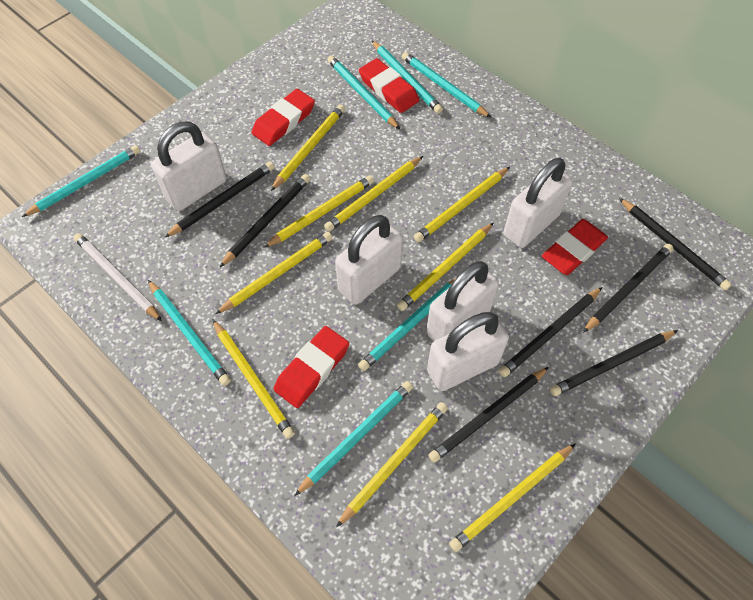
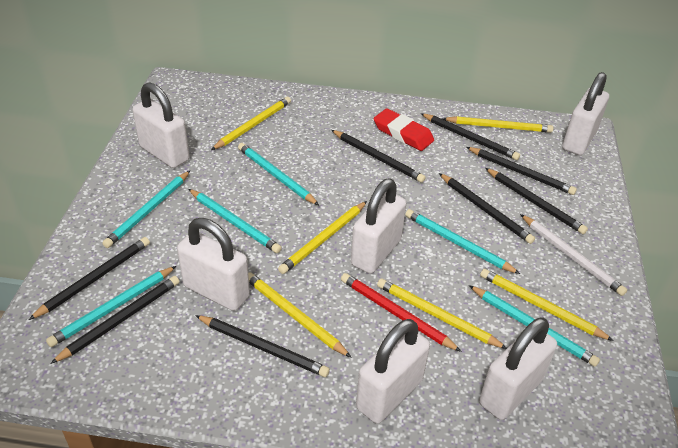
black pencil: [164,161,275,238] [219,174,310,268] [428,367,549,463] [499,287,603,377] [550,330,678,396] [583,244,674,333] [619,198,732,290] = 7 -> [29,237,150,320] [50,276,180,364] [195,315,330,377] [331,130,426,183] [420,113,520,160] [439,173,535,244] [466,147,577,195] [485,168,588,234] = 8
red eraser: [252,89,315,146] [274,326,349,408] [359,58,419,113] [542,219,608,275] = 4 -> [373,108,434,151] = 1
red pencil: none = 0 -> [341,273,462,352] = 1
turquoise pencil: [22,145,141,217] [148,280,231,386] [294,381,413,496] [327,55,400,130] [358,278,456,371] [372,41,443,114] [402,52,491,118] = 7 -> [46,266,176,347] [102,171,190,248] [188,189,282,253] [238,143,319,205] [405,209,520,274] [469,285,600,367] = 6
white padlock: [151,122,227,211] [335,215,403,305] [426,261,499,341] [427,312,509,391] [504,158,573,248] = 5 -> [133,82,190,168] [177,218,250,311] [351,178,406,274] [356,319,430,424] [479,318,557,420] [562,72,609,155] = 6
yellow pencil: [212,319,295,439] [215,232,333,314] [263,175,374,248] [271,104,345,191] [324,156,423,232] [336,402,448,527] [397,223,494,311] [414,167,510,242] [449,444,575,552] = 9 -> [211,97,291,150] [248,272,352,358] [278,201,367,274] [377,279,507,349] [442,116,553,133] [480,269,614,341] = 6

